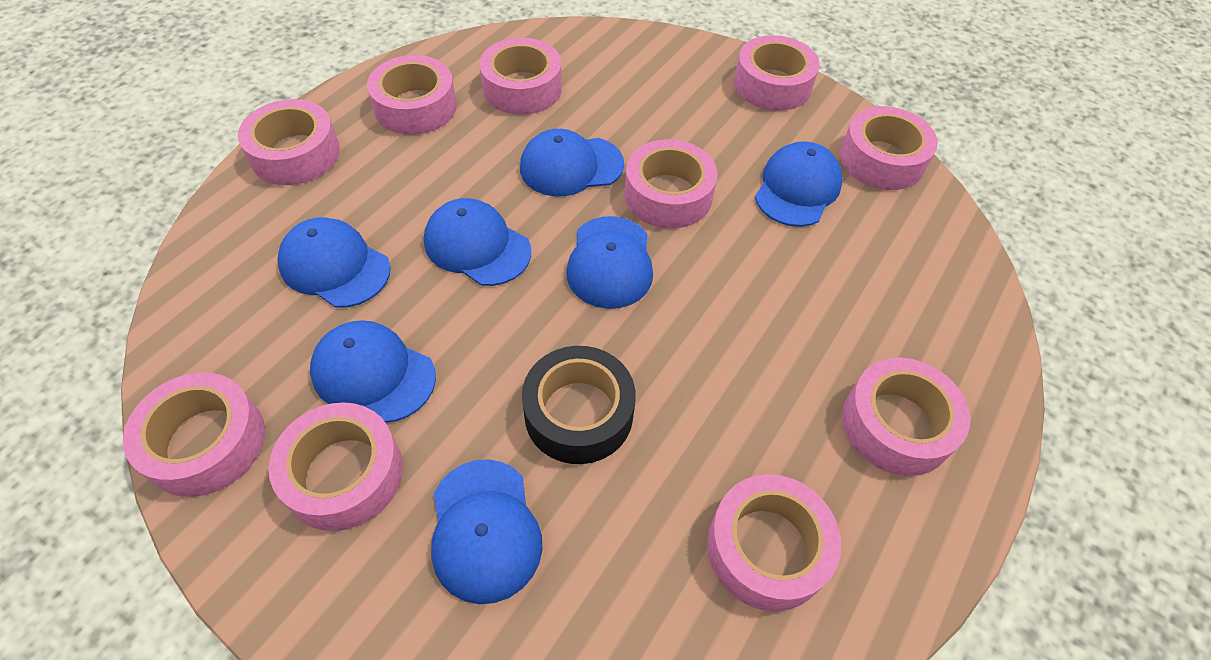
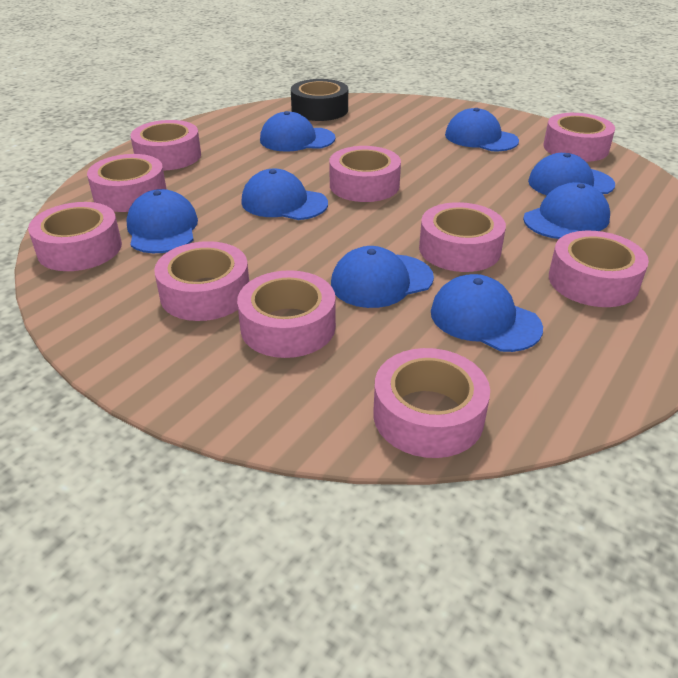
blue cap: [277,217,390,308] [310,320,436,423] [424,198,531,286] [431,459,543,604] [520,129,624,196] [566,216,653,309] [755,141,843,227] = 7 -> [126,189,198,253] [241,169,328,220] [260,111,335,152] [331,246,434,308] [431,274,543,352] [445,108,519,151] [523,182,610,239] [528,153,615,195] = 8

